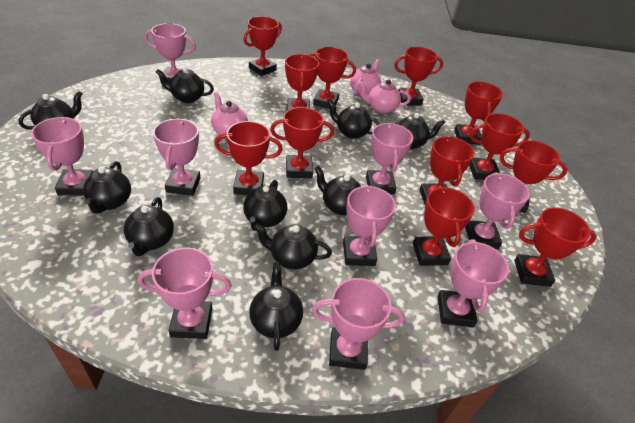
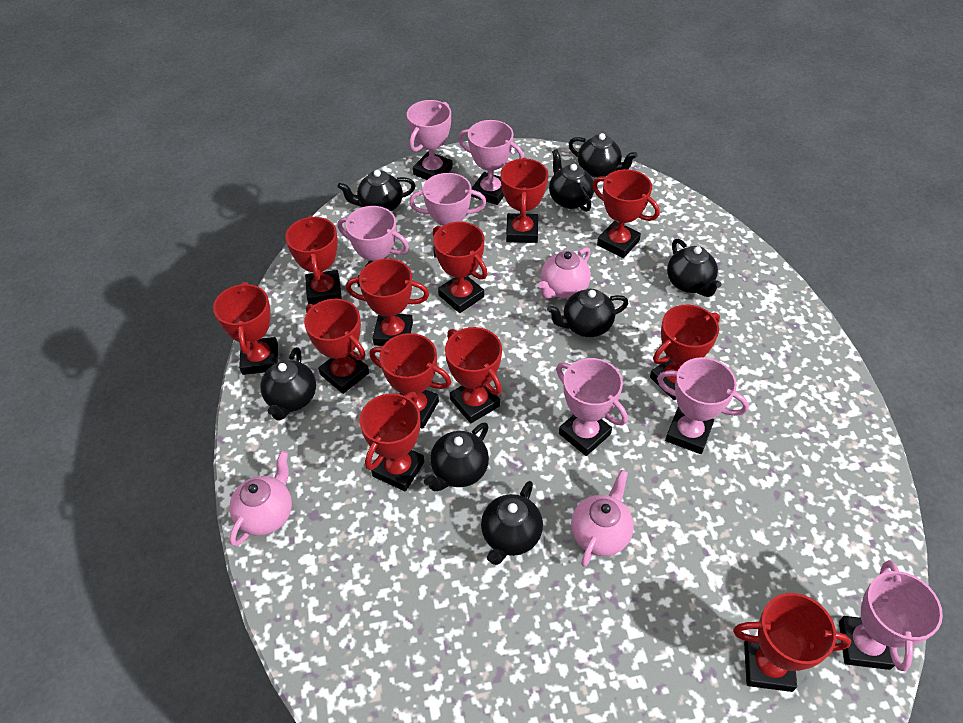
black teapot: [19,91,83,130] [83,161,131,214] [124,197,174,256] [156,67,214,103] [243,180,287,231] [249,262,303,351] [254,223,332,269] [314,166,362,215] [328,100,380,139] [394,113,445,149] = 10 -> [260,347,316,421] [337,170,416,212] [424,422,489,491] [481,481,543,565] [547,289,628,337] [549,149,594,212] [569,133,638,178] [667,238,721,297] = 8
pink trophy: [31,117,93,196] [138,247,232,339] [145,23,196,83] [153,119,200,196] [312,278,405,370] [343,185,396,266] [366,123,413,194] [437,239,509,327] [465,172,530,249] = 9 -> [338,206,409,287] [407,100,453,180] [409,173,486,258] [458,120,524,205] [556,358,628,456] [657,357,749,454] [839,560,943,671] = 7

